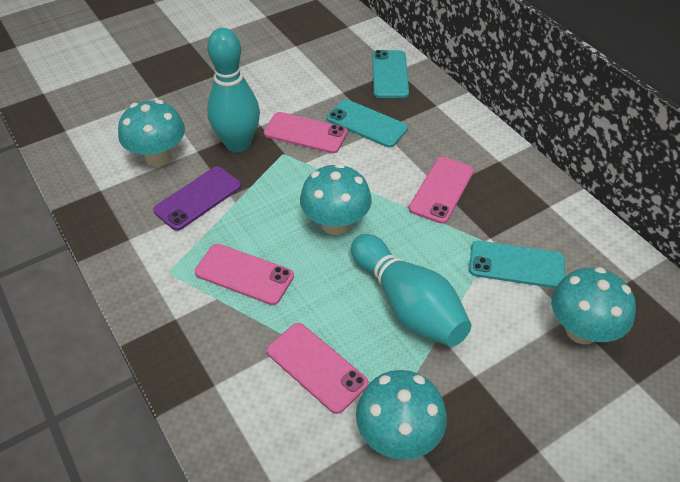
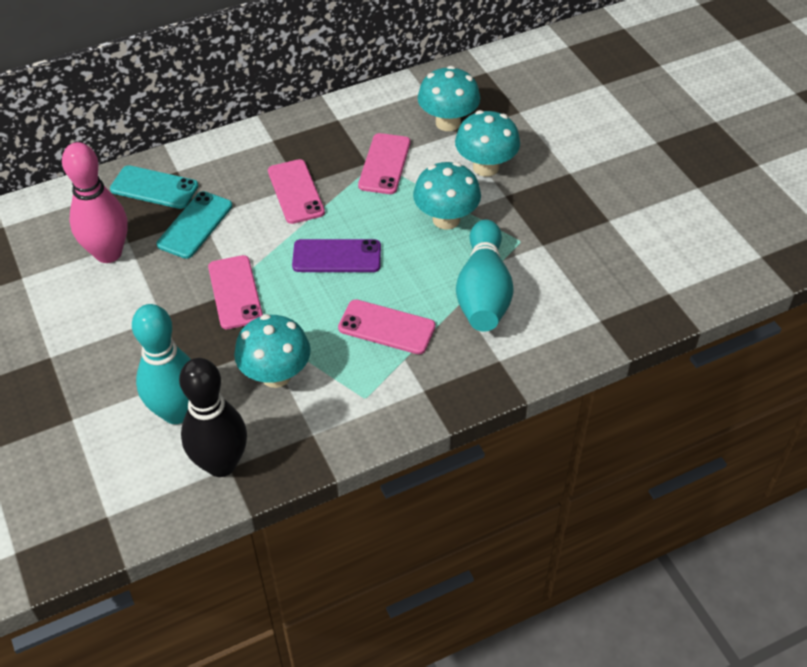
black bowling pin: none = 0 -> [179,358,247,477] = 1
pink bowling pin: none = 0 -> [62,142,128,263] = 1
turquoise phone: [327,99,408,147] [372,50,409,98] [469,241,565,288] = 3 -> [110,165,198,209] [157,191,232,259] = 2

